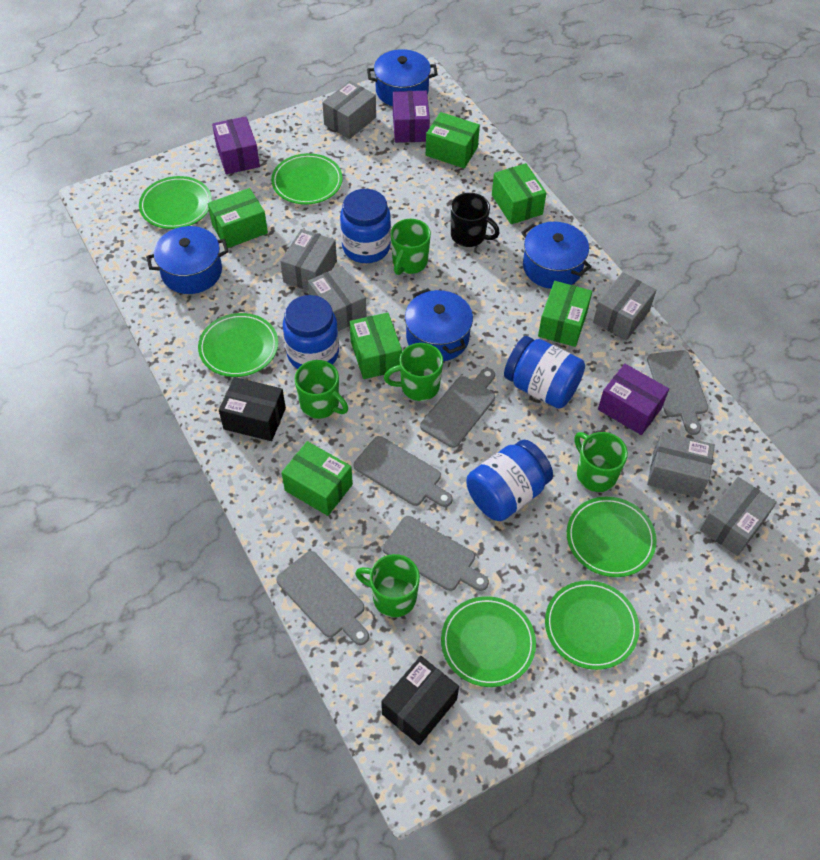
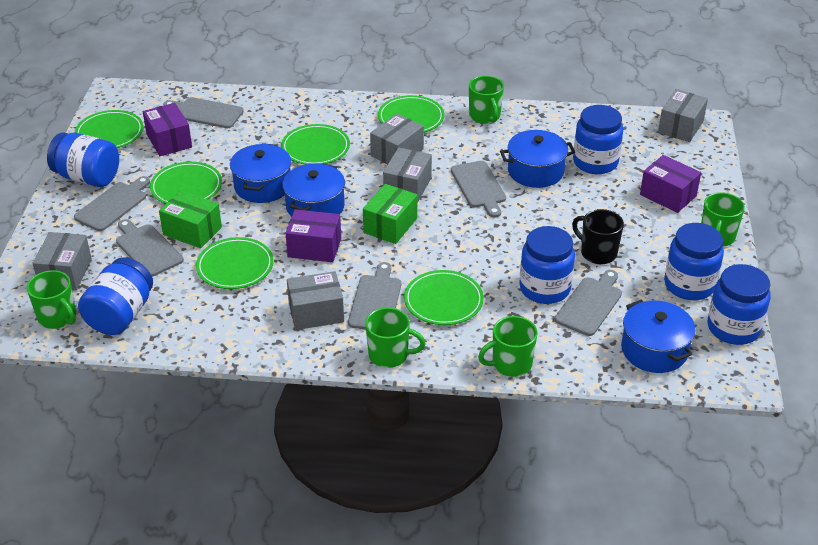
black box: [219,377,286,441] [381,656,459,745] = 2 -> none = 0
blue jar: [283,295,339,369] [340,189,391,263] [466,440,553,521] [504,336,585,409] = 4 -> [47,132,119,187] [78,257,153,335] [519,226,575,304] [573,105,623,174] [664,223,724,300] [708,264,770,345] = 6
green box: [208,188,268,248] [281,441,353,516] [350,312,402,379] [426,112,480,168] [492,163,546,224] [538,281,592,347] = 6 -> [159,190,222,248] [363,184,417,244] = 2
grey box: [280,229,337,291] [308,266,367,331] [322,81,376,139] [593,272,656,341] [647,432,715,498] [700,477,777,556] = 6 -> [32,232,92,291] [287,271,344,330] [370,114,424,164] [383,147,432,203] [658,89,708,142] = 5
grey cutting board: [276,551,369,645] [354,436,452,507] [383,516,489,591] [420,368,495,448] [647,350,708,435] = 5 -> [74,176,150,231] [116,219,184,277] [163,97,244,128] [348,262,401,329] [451,161,506,218] [555,270,622,336] = 6

